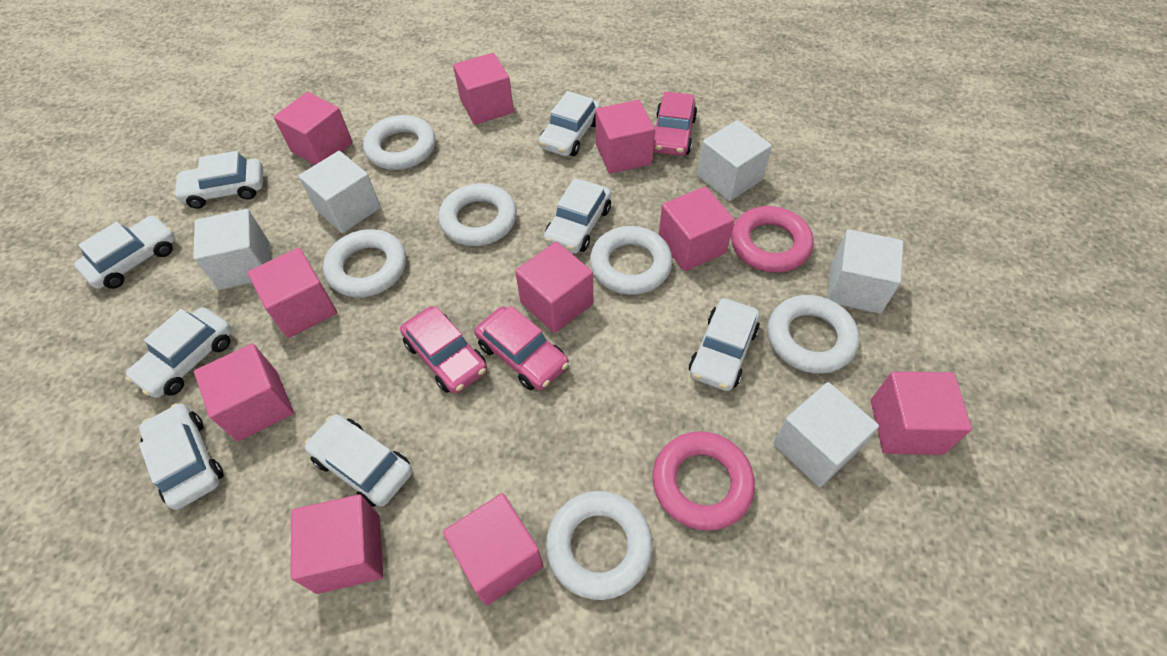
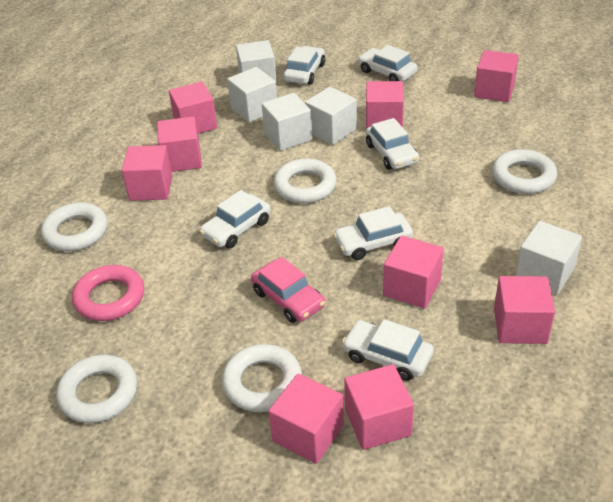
pink car: [400,306,487,394] [474,306,569,390] [653,91,697,156] = 3 -> [251,257,325,323] = 1
pink cube: [194,344,294,441] [247,248,337,338] [274,92,353,165] [290,494,383,594] [443,493,543,606] [453,53,514,125] [515,242,593,333] [596,100,655,174] [659,186,735,271] [871,372,972,455] = 10 -> [122,145,172,201] [157,117,202,172] [169,82,217,134] [269,374,344,464] [344,364,414,450] [366,81,404,129] [383,236,444,309] [474,50,519,102] [494,276,555,344] = 9
pink ring: [652,431,755,531] [731,206,814,273] = 2 -> [72,265,144,321] = 1
white car: [74,215,175,289] [125,307,232,398] [139,403,224,510] [173,151,263,209] [305,414,412,507] [538,91,601,156] [544,178,611,253] [689,298,760,391] = 8 -> [200,190,271,248] [283,46,325,84] [333,206,413,260] [342,319,434,381] [358,45,417,82] [366,118,419,170] = 6
white ring: [323,229,406,297] [363,115,435,170] [438,183,517,246] [546,491,653,600] [590,226,673,295] [768,295,859,374] = 6 -> [41,202,108,251] [56,355,137,423] [222,344,302,412] [273,159,336,203] [492,149,557,194] = 5

